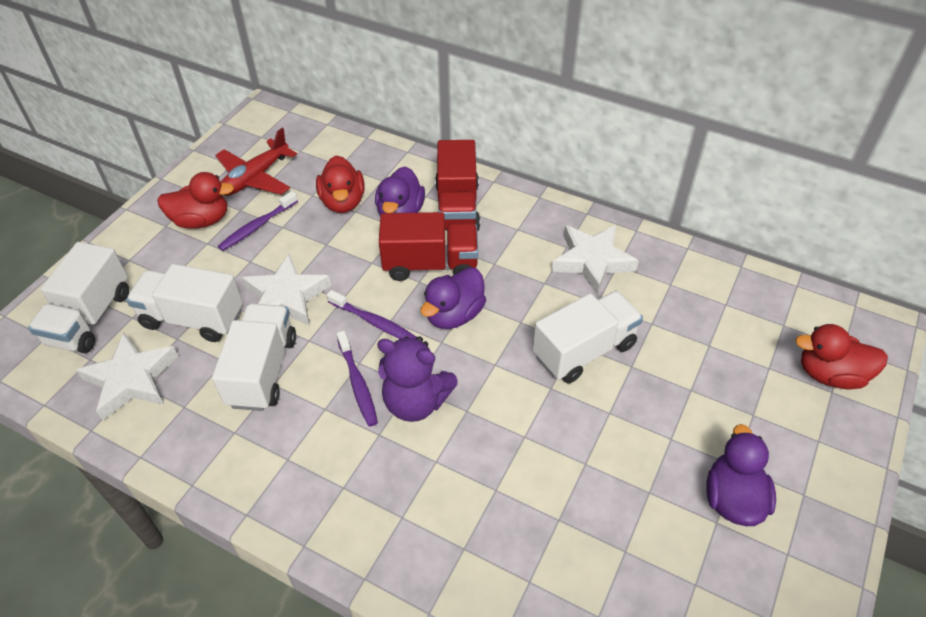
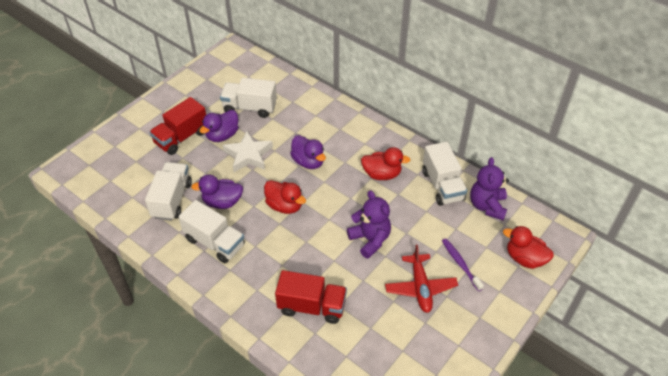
purple teddy bear: [377,336,458,422] = 1 -> [347,190,391,259] [470,157,509,221] = 2
purple toothbrush: [218,191,298,251] [327,290,417,339] [337,331,378,427] = 3 -> [442,238,484,291] = 1
white star: [76,333,178,420] [242,254,331,326] [552,225,639,294] = 3 -> [223,131,273,172] = 1

